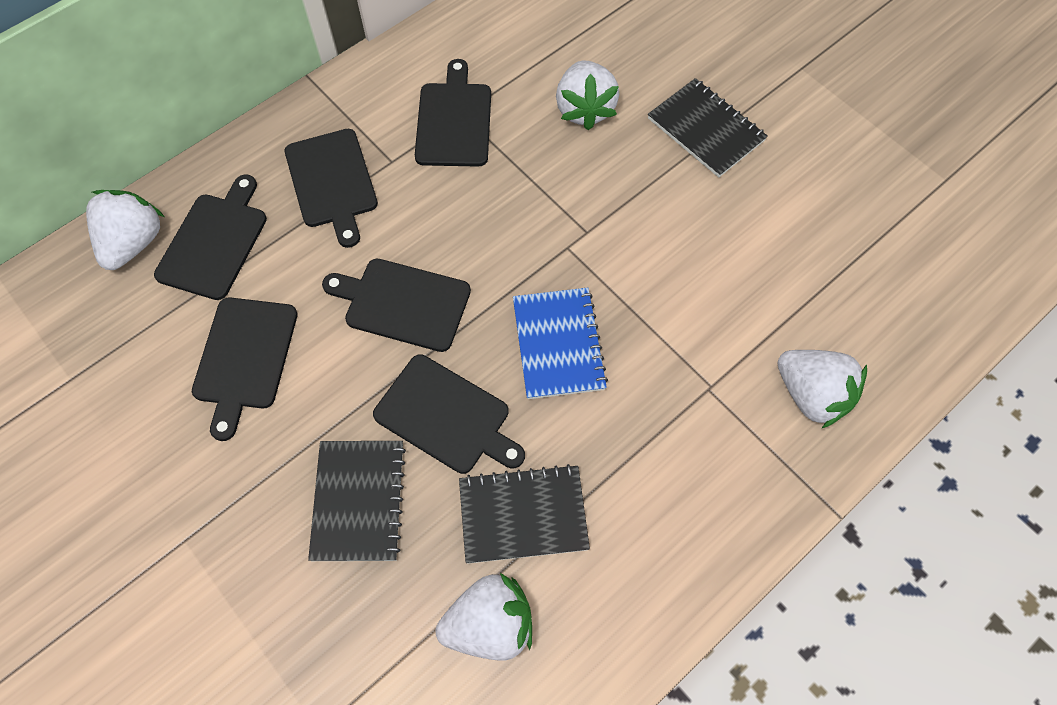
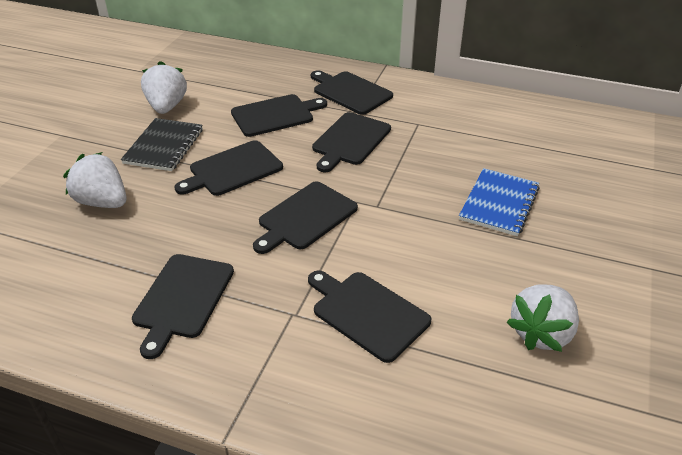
black cutting board: [154,174,267,300] [192,297,298,441] [285,129,378,248] [322,259,471,352] [373,354,525,474] [415,59,491,167] = 6 -> [132,254,234,359] [174,140,283,196] [231,94,327,137] [253,181,358,254] [308,271,431,363] [311,70,393,115] [312,112,391,172] = 7
black notebook: [308,441,406,561] [459,464,590,564] [648,78,768,177] = 3 -> [121,118,203,171] = 1
white strawberry: [86,190,164,270] [436,573,532,661] [556,60,619,130] [778,350,867,429] = 4 -> [63,152,126,208] [141,61,187,114] [506,284,579,352] = 3

